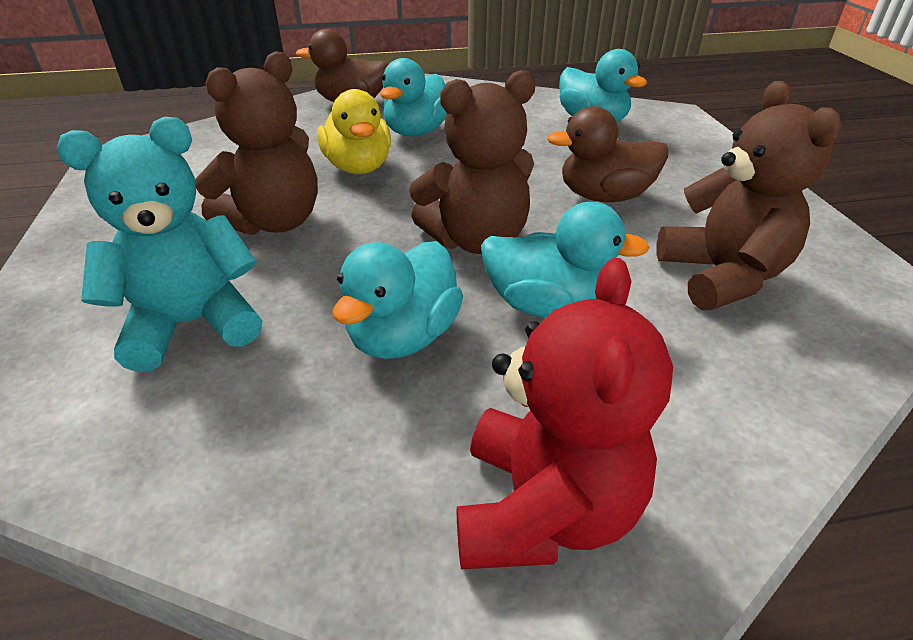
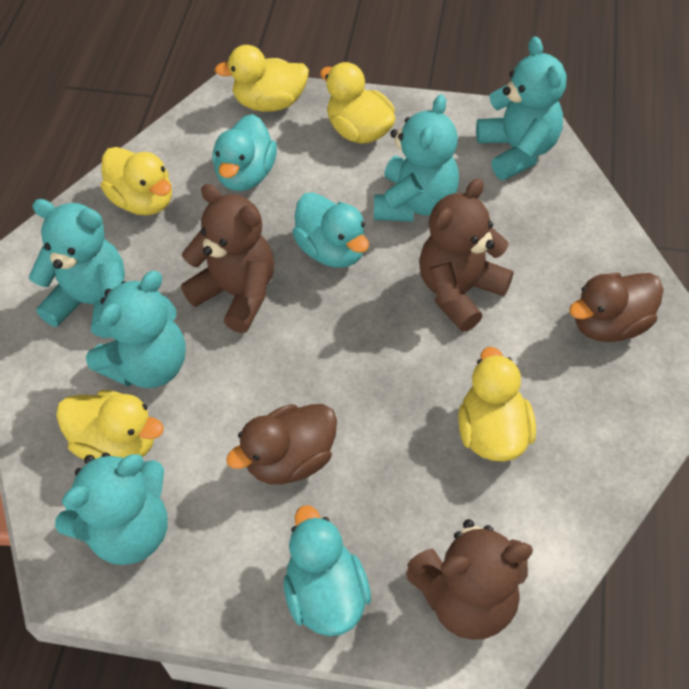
red teddy bear: [456,258,673,569] = 1 -> none = 0
turquoise duck: [333,241,463,359] [380,58,447,137] [481,202,650,317] [559,49,647,123] = 4 -> [212,114,277,191] [284,505,371,636] [292,192,369,268] = 3
turquoise teddy bear: [57,117,263,372] = 1 -> [29,199,125,338] [55,453,167,565] [86,271,186,388] [374,94,459,222] [476,36,566,180] = 5
yellow duck: [317,89,391,174] = 1 -> [56,390,164,459] [101,147,172,215] [215,45,309,112] [320,62,396,144] [458,347,536,461] = 5

